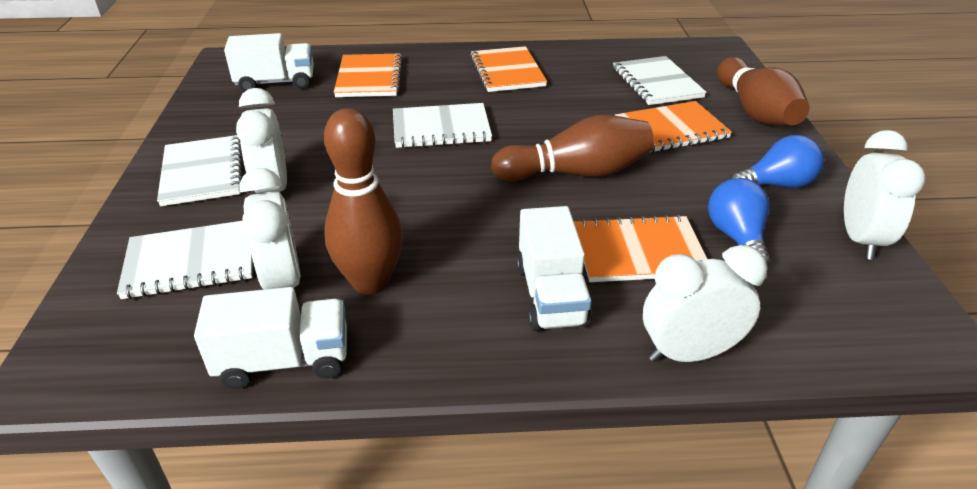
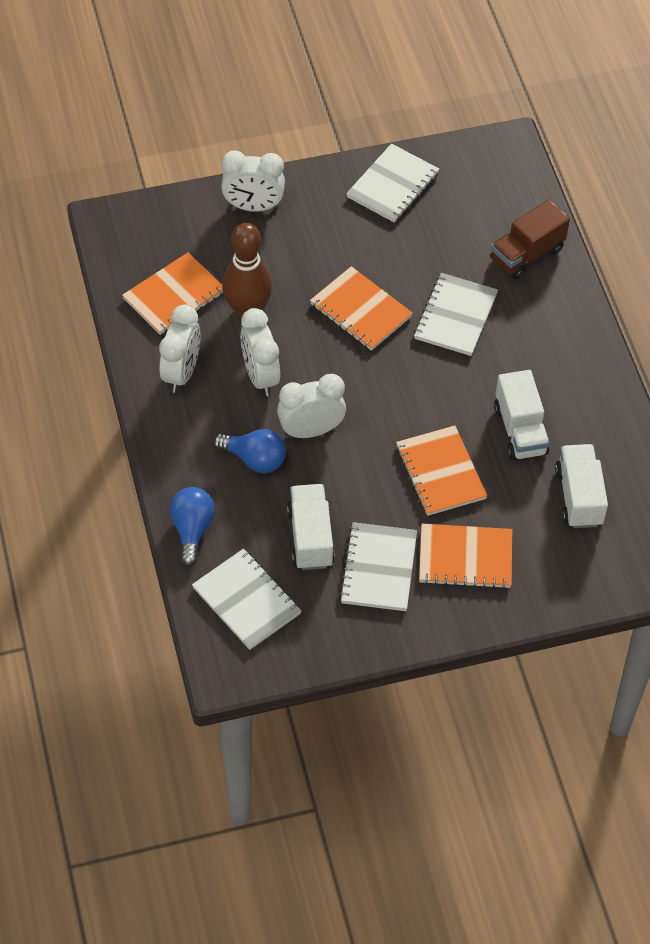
brown bowling pin: [324,108,403,295] [491,115,654,182] [717,57,809,125] = 3 -> [222,223,272,319] = 1
brown truck: none = 0 -> [490,200,570,279] = 1

